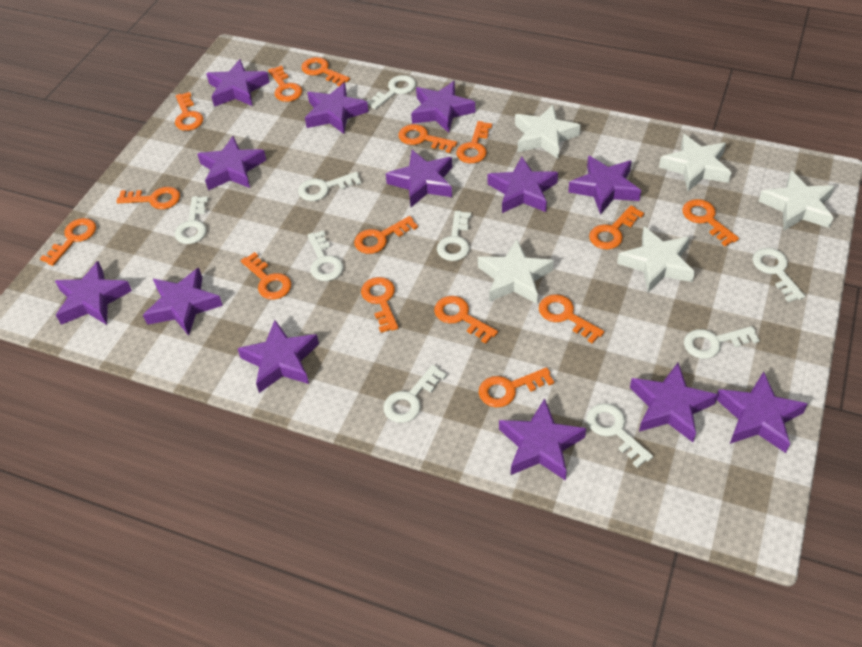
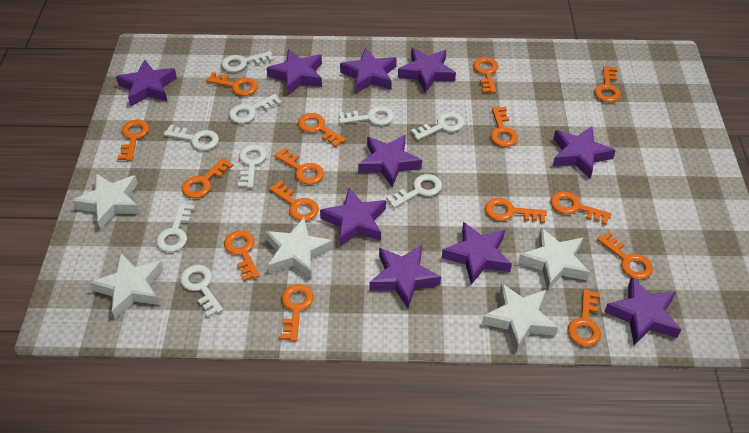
purple star: [55,261,132,325] [143,268,223,336] [197,136,266,190] [206,59,270,107] [238,320,319,393] [305,83,369,134] [386,150,452,207] [411,81,475,133] [488,157,558,213] [499,398,586,481] [568,156,641,215] [630,363,718,442] [717,372,808,453] = 13 -> [116,60,177,106] [267,49,322,95] [320,188,386,247] [340,48,397,93] [358,134,422,188] [370,245,441,309] [398,48,456,93] [442,222,512,285] [553,126,616,179] [604,277,681,345] = 10

